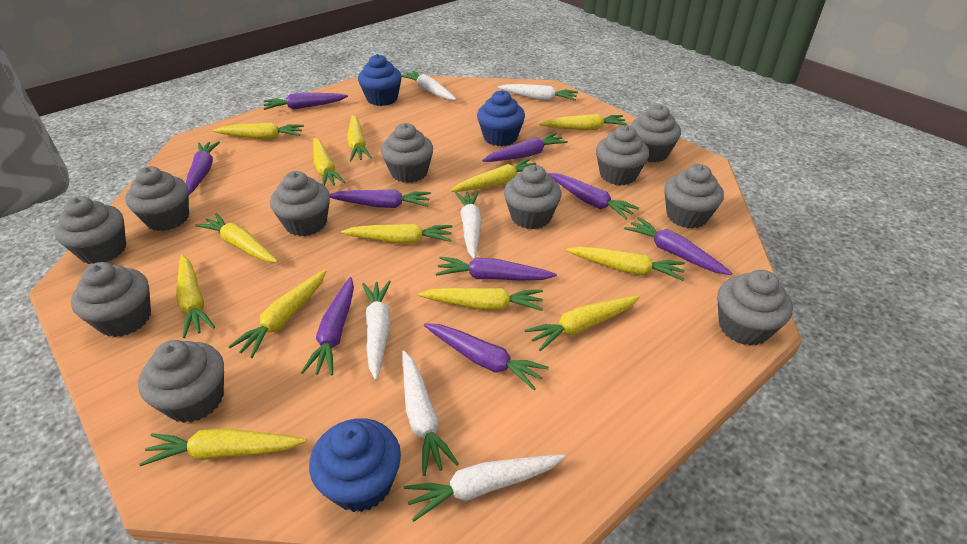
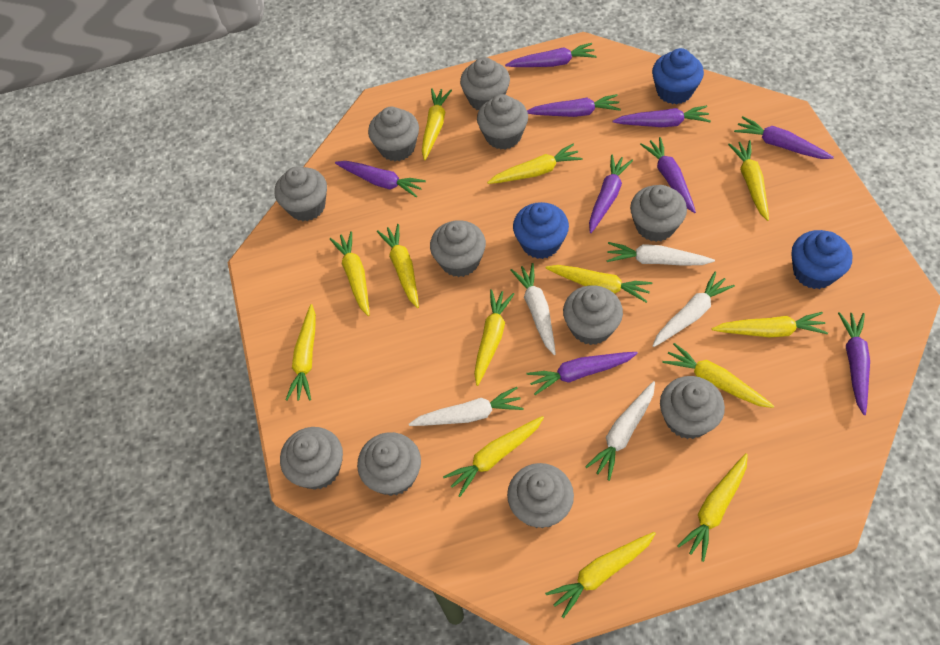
white carrot: [362,280,391,380] [401,70,456,100] [402,351,459,476] [404,454,565,522] [455,191,482,259] [498,84,578,101] = 6 -> [409,387,524,426] [510,263,556,355] [585,381,655,481] [607,242,715,266] [653,272,735,347] = 5

